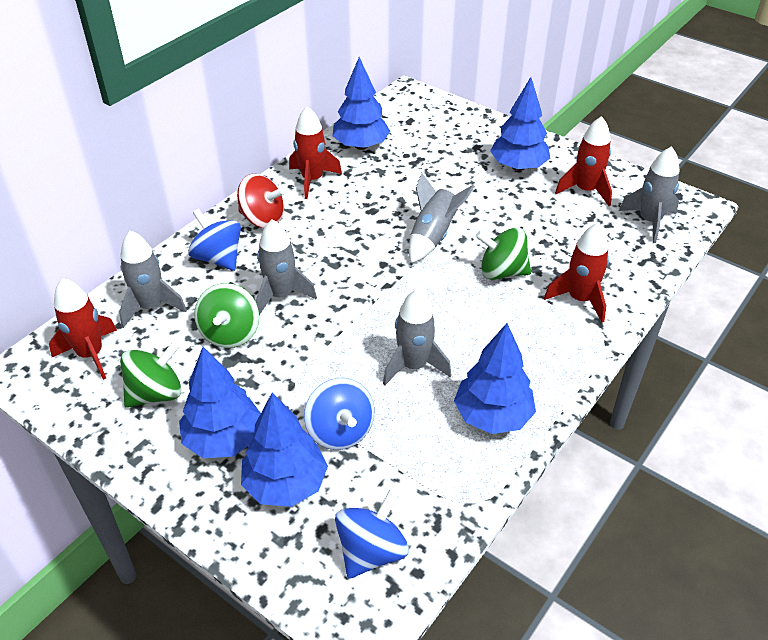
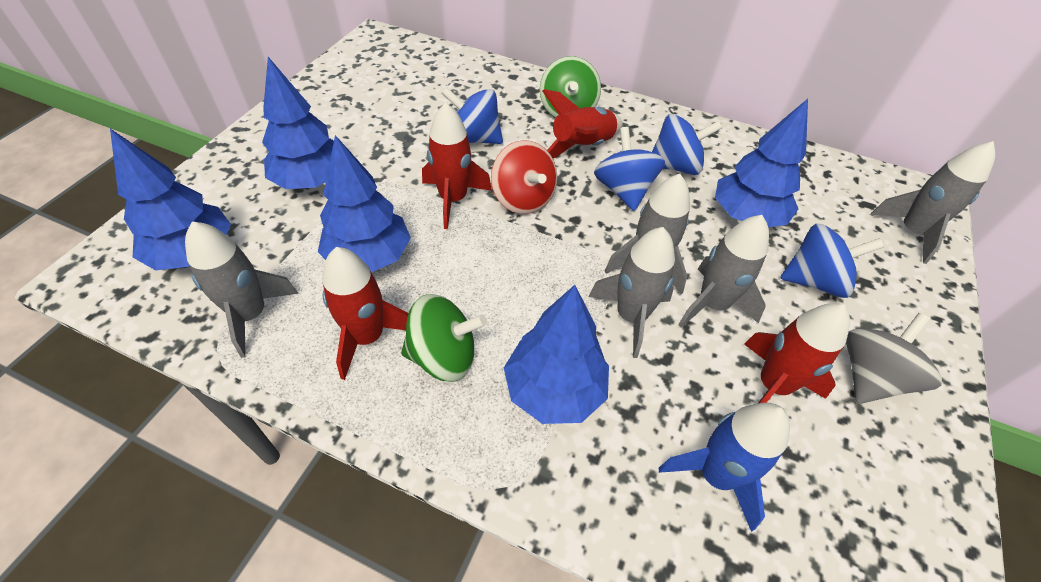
blue rocket: none = 0 -> [659,403,790,532] = 1
blue spinning top: [188,209,241,271] [304,378,375,450] [335,490,409,579] = 3 -> [441,87,503,144] [594,127,665,211] [652,114,722,175] [781,224,884,298] = 4
green spinning top: [120,342,181,408] [194,283,259,348] [475,227,531,280] = 3 -> [401,294,487,382] [540,56,601,118] = 2
grey spinning top: none = 0 -> [846,313,942,404] = 1

